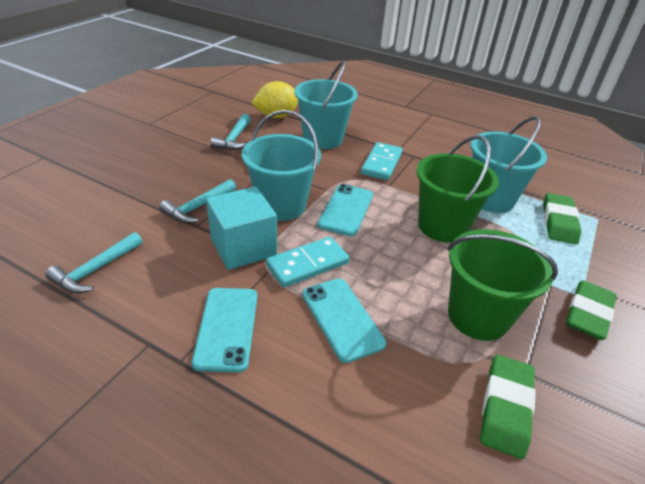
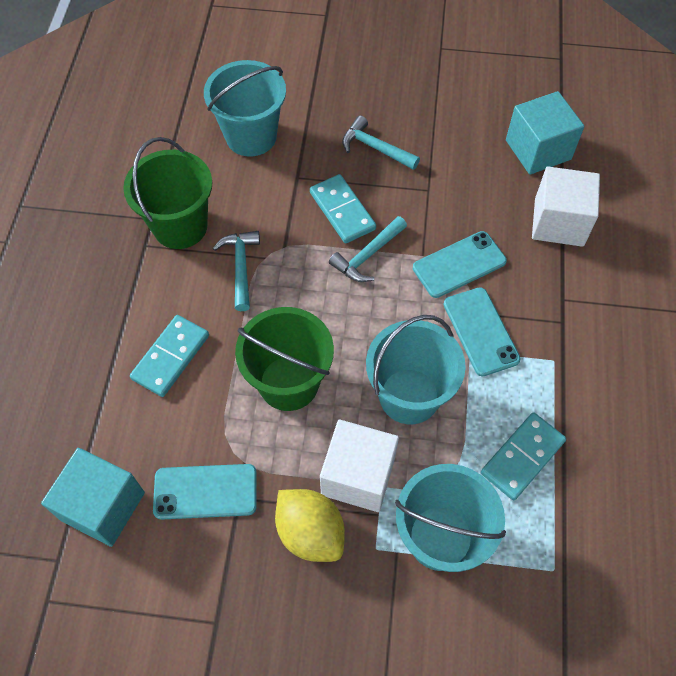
green eraser: [480,355,536,459] [543,193,581,244] [566,280,616,340] = 3 -> none = 0
turquoise cube: [206,187,277,270] = 1 -> [41,448,145,547] [506,91,584,175] = 2
turquoise domino: [266,237,349,287] [361,142,403,180] = 2 -> [130,315,209,397] [310,174,376,243] [481,412,566,500] = 3
white cube: none = 0 -> [320,420,399,512] [532,166,600,247] = 2

